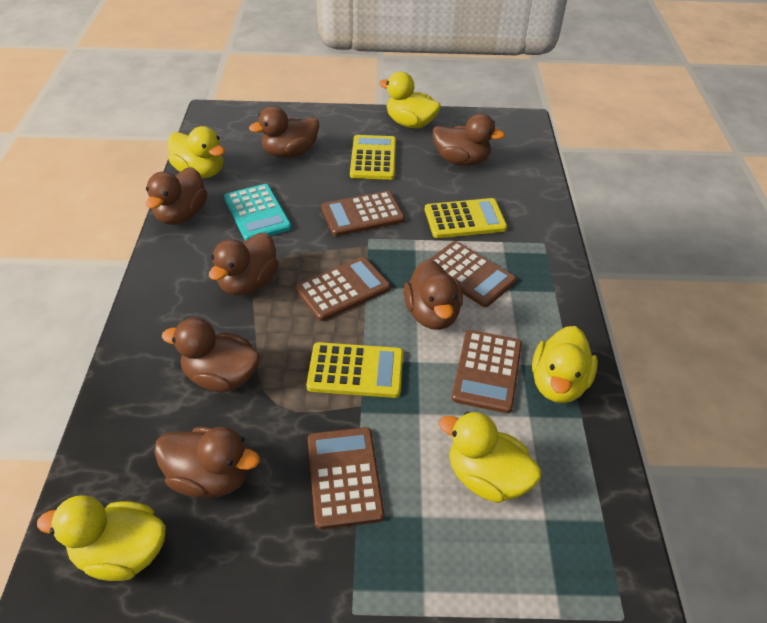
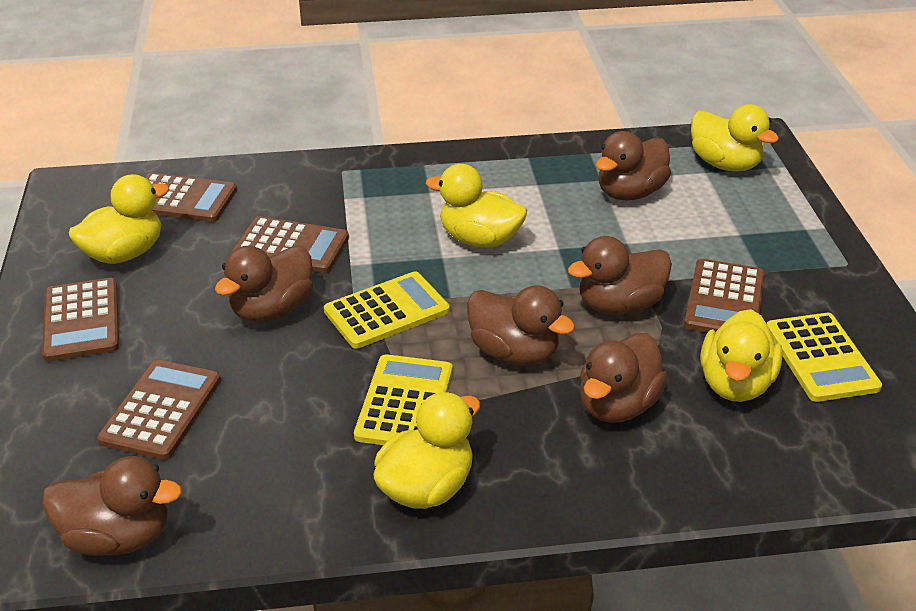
brown duck: [146,167,208,225] [154,427,260,498] [162,318,260,392] [209,233,279,295] [249,106,319,158] [404,259,463,330] [433,113,505,166] = 7 -> [42,456,182,556] [215,245,313,322] [467,285,575,366] [568,236,672,315] [580,333,668,423] [596,131,671,200] = 6
turquoise calculator: [224,184,291,241] = 1 -> none = 0

